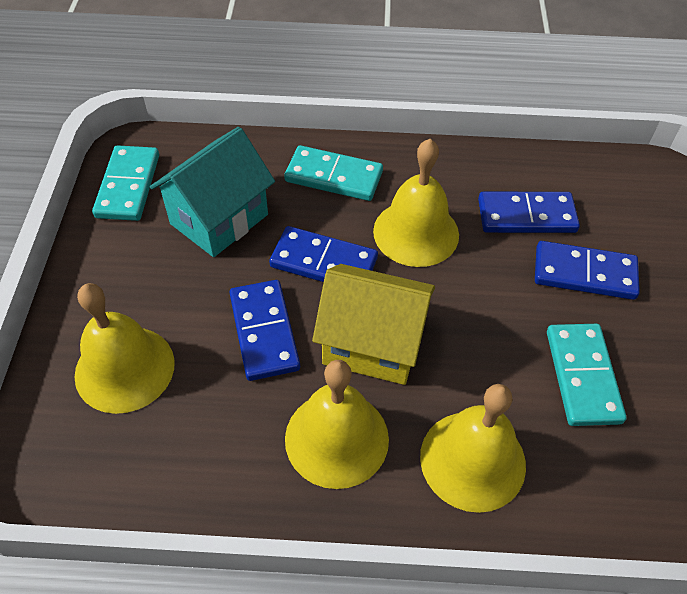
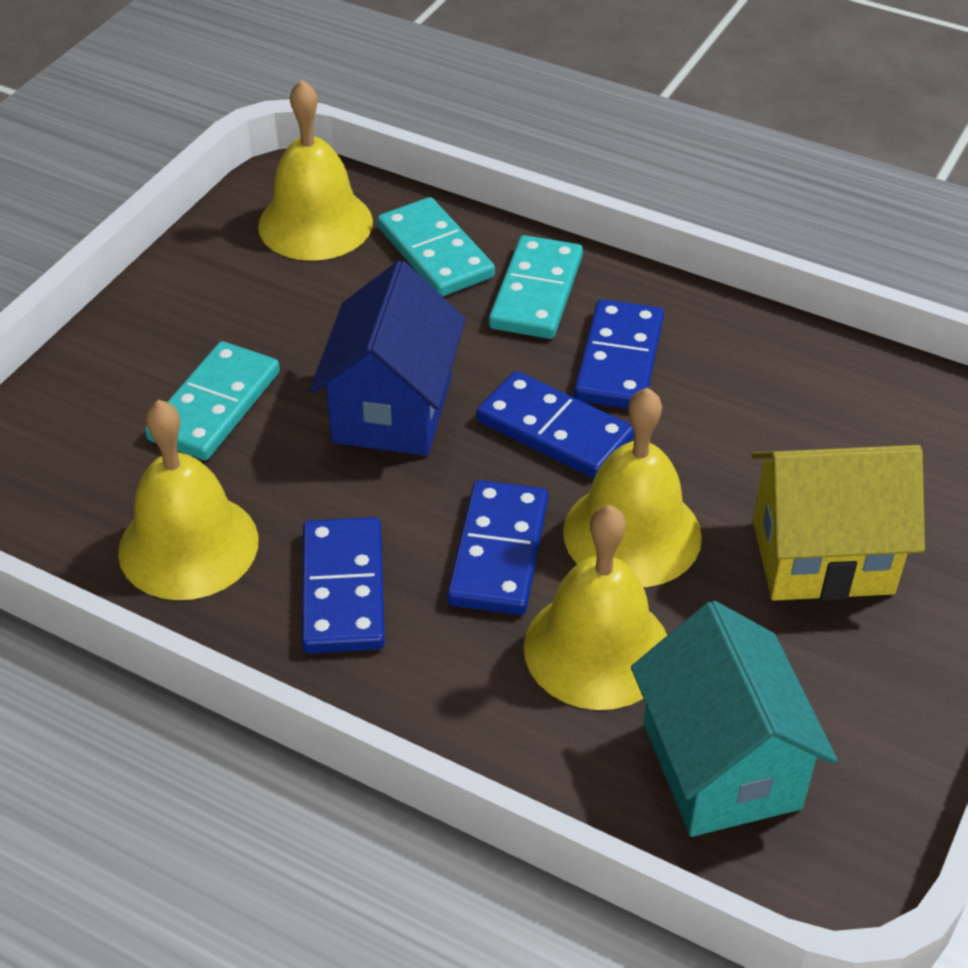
blue house: none = 0 -> [310,260,466,456] = 1

